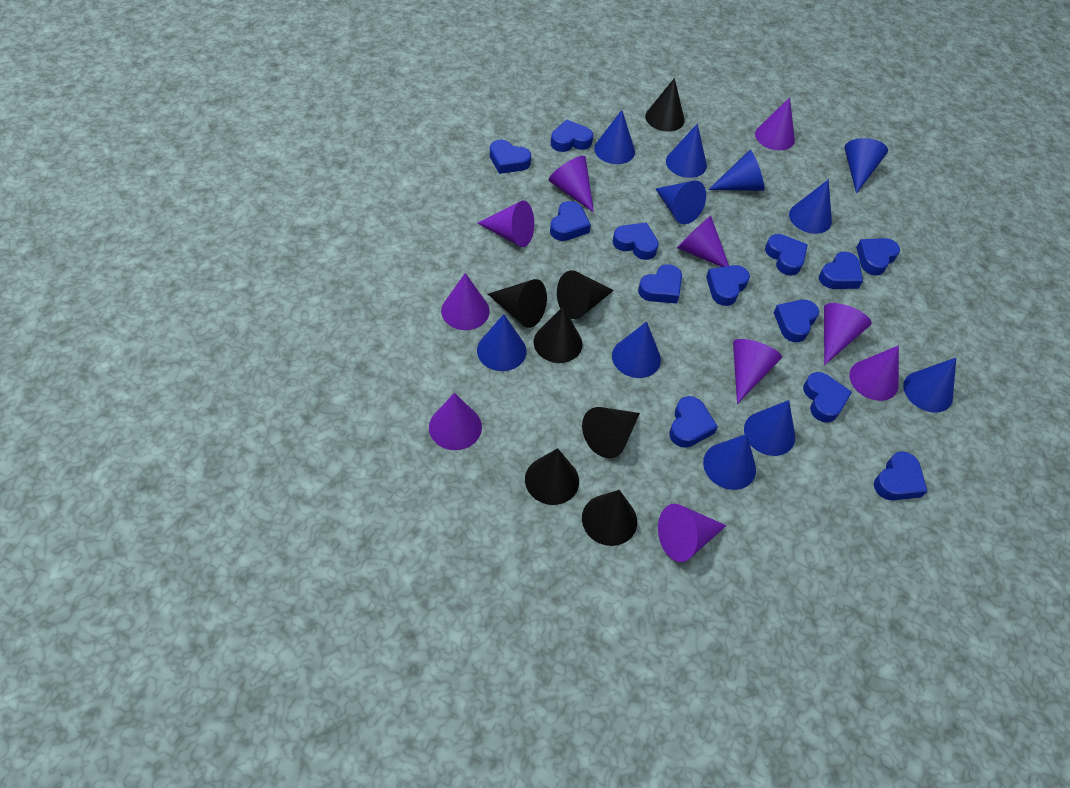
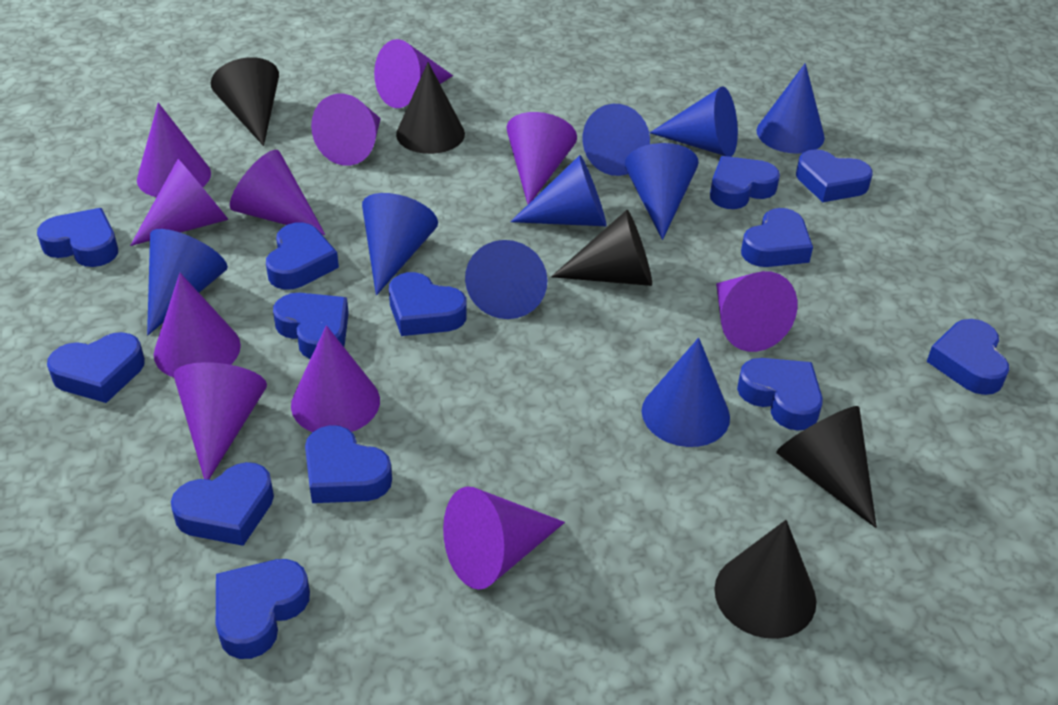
black cone: [488,279,547,328] [525,448,579,505] [534,306,582,363] [557,270,614,319] [582,407,640,458] [582,490,637,546] [645,78,685,132] = 7 -> [211,57,279,146] [396,62,465,154] [551,210,652,286] [714,520,816,639] [776,406,877,528] = 5
blue cone: [477,314,527,371] [594,110,635,164] [612,322,661,378] [656,180,706,224] [666,124,707,178] [703,434,756,490] [708,150,764,191] [744,400,795,456] [789,179,832,234] [844,138,888,194] [903,358,956,413] = 11 -> [147,229,228,335] [362,193,438,296] [465,240,548,319] [510,155,606,226] [583,104,650,176] [625,143,699,240] [642,338,730,447] [650,87,738,157] [757,63,825,154] = 9
purple cone: [429,393,482,450] [441,273,490,330] [477,200,534,247] [549,156,594,213] [658,504,727,562] [677,216,729,267] [733,339,782,404] [755,97,795,151] [824,303,872,365] [849,345,899,401] = 10 -> [130,159,229,246] [137,103,211,197] [154,273,241,377] [174,362,267,479] [230,150,325,235] [291,325,380,432] [311,94,381,166] [374,39,453,108] [443,487,565,590] [507,112,577,204] [716,271,797,352] = 11

